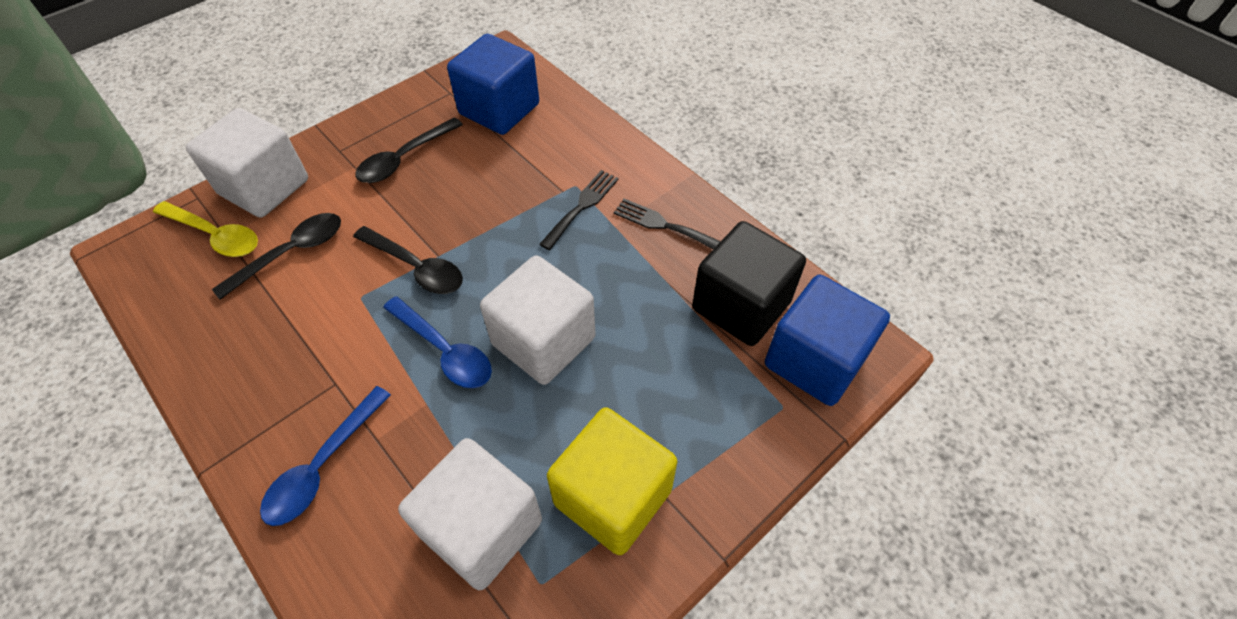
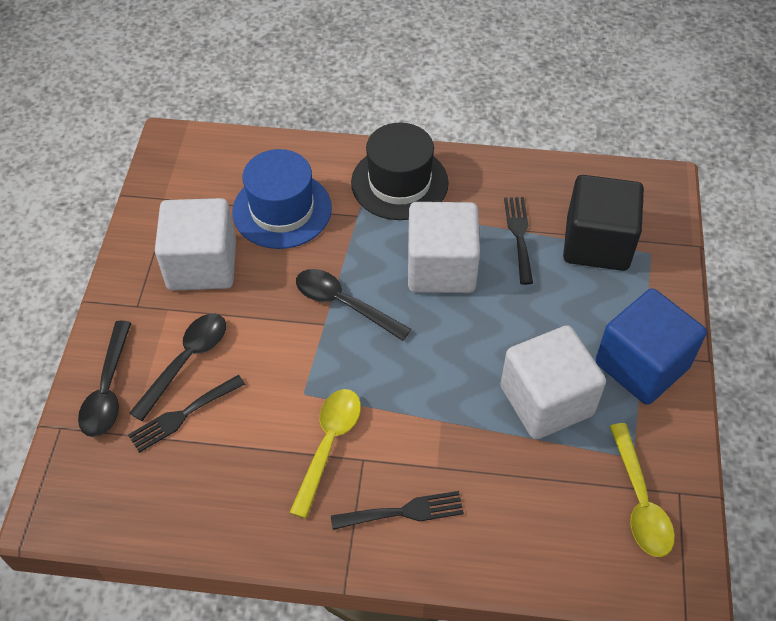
black fork: [539,170,619,250] [614,199,721,249] = 2 -> [128,375,245,453] [331,491,464,530] [504,197,533,285] = 3
black hat: none = 0 -> [351,123,449,220] = 1
blue cube: [447,34,539,135] [765,275,890,406] = 2 -> [595,288,707,405] = 1
blue hat: none = 0 -> [232,149,332,249] = 1
blue spoon: [260,386,391,526] [383,296,492,388] = 2 -> none = 0
yellow cube: [547,407,677,555] = 1 -> none = 0
yellow spoon: [153,201,258,257] = 1 -> [289,389,361,519] [609,423,675,557] = 2

